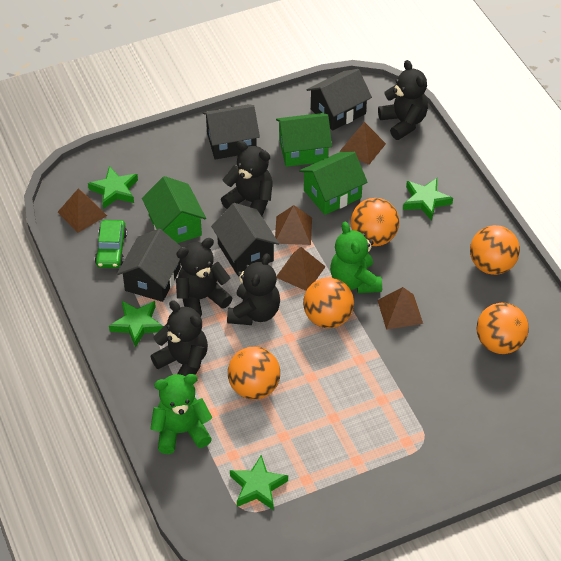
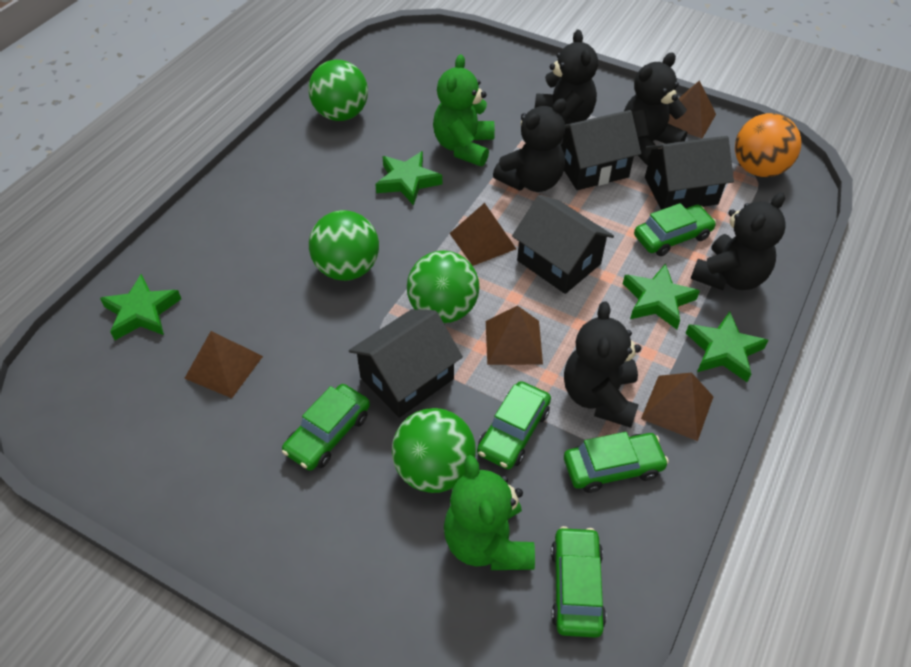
green ball: none = 0 -> [308,60,368,121] [309,210,379,281] [392,408,476,493] [407,250,479,323] = 4
green car: [95,220,127,268] = 1 -> [282,384,370,471] [477,381,551,469] [551,526,606,638] [564,432,669,493] [634,203,716,256] = 5
green house: [142,176,206,243] [276,113,332,167] [299,152,368,215] = 3 -> none = 0
orange ball: [228,347,280,399] [303,278,354,328] [351,198,400,246] [470,225,520,275] [477,303,529,354] = 5 -> [735,113,801,177] = 1

